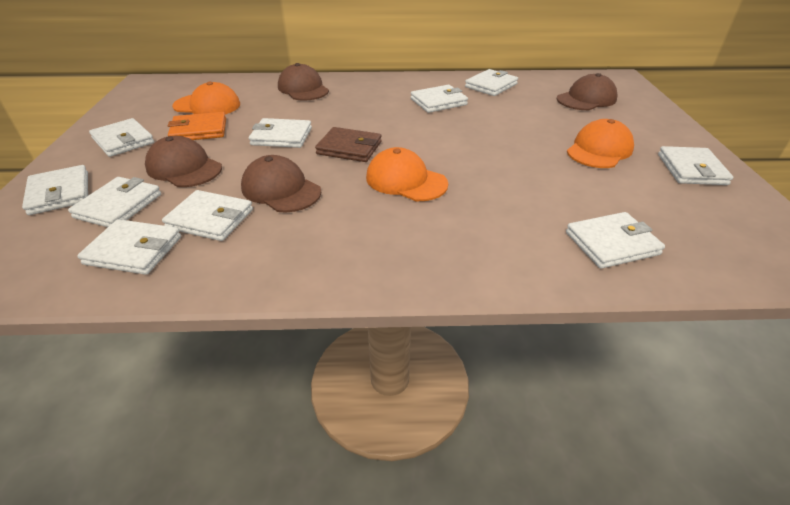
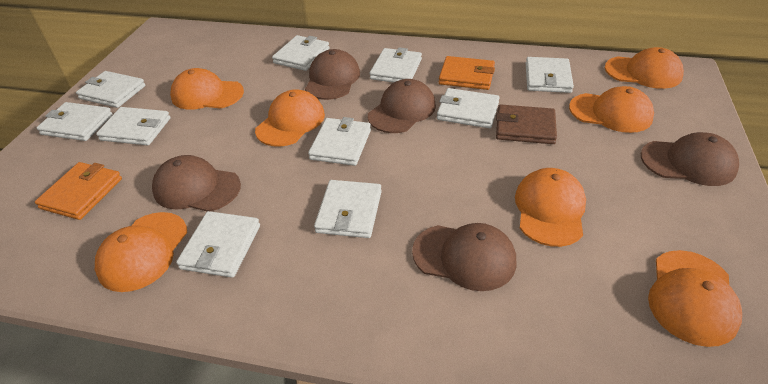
brown cap: [145,136,222,187] [241,155,321,212] [278,63,329,101] [557,73,618,110] = 4 -> [152,155,241,211] [305,49,360,100] [368,79,436,133] [412,223,516,291] [641,132,739,186] = 5
orange cap: [172,81,240,114] [366,147,448,201] [567,119,634,168] = 3 -> [95,212,187,292] [170,68,244,110] [255,89,325,147] [515,168,586,247] [569,86,654,133] [605,47,684,89] [648,250,742,347] = 7
orange wallet: [168,112,226,140] = 1 -> [35,162,122,220] [439,56,495,90] = 2

